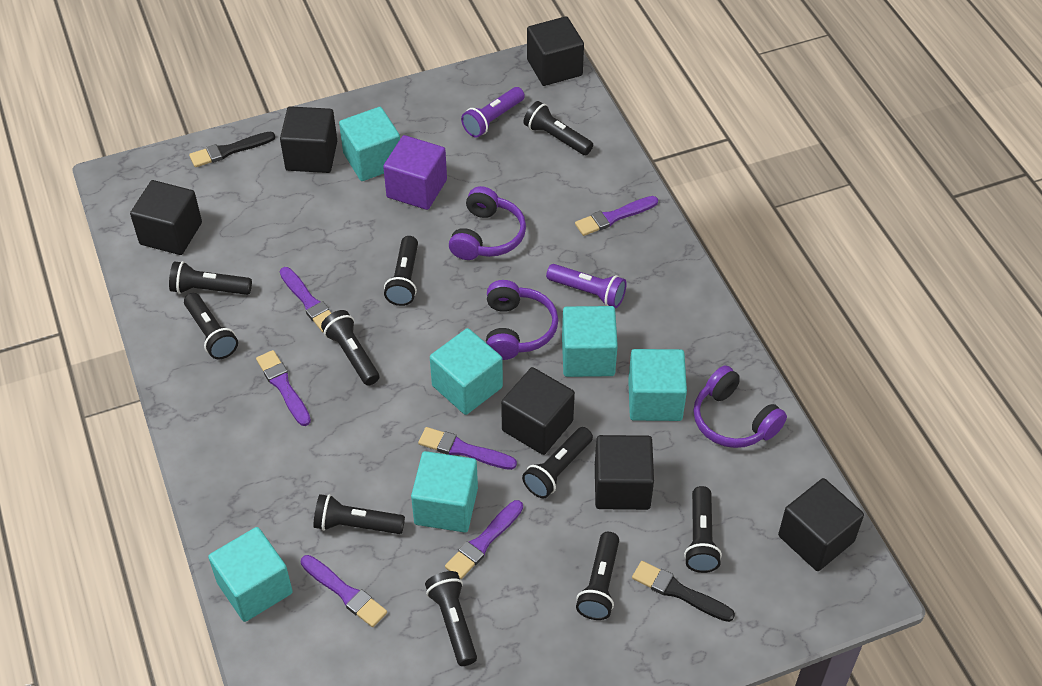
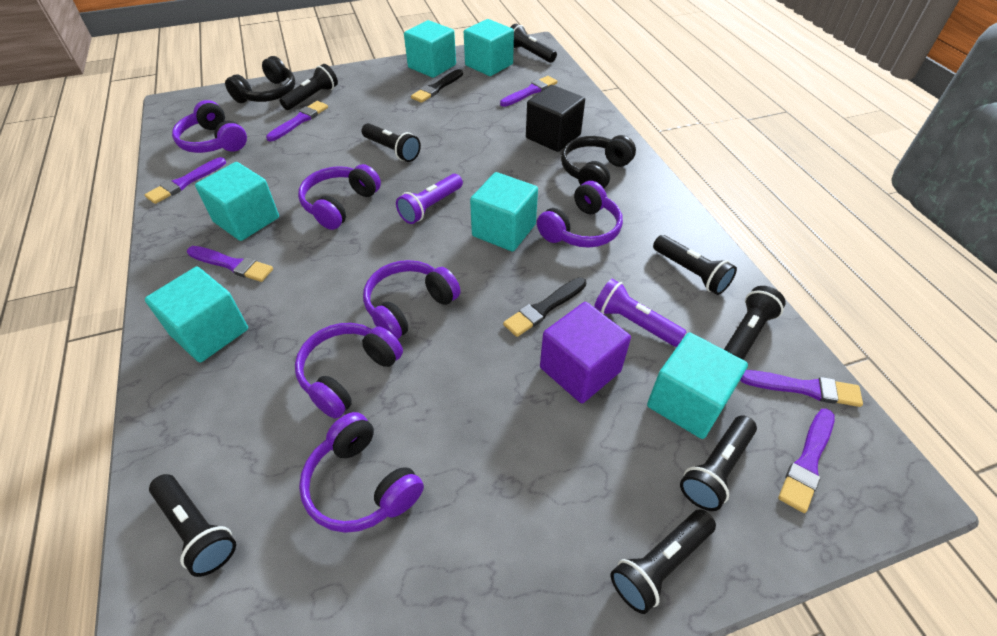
black cube: [130,180,202,255] [280,106,337,173] [501,367,575,455] [527,16,584,86] [595,435,654,510] [778,478,864,571] = 6 -> [526,85,585,152] = 1
black flashlight: [169,261,252,295] [184,293,238,359] [313,494,405,534] [321,310,379,386] [384,236,418,306] [425,571,477,666] [522,427,593,498] [523,101,593,155] [576,532,619,620] [684,486,722,573] = 10 -> [149,474,236,577] [279,64,338,110] [362,123,421,162] [510,24,557,63] [610,510,716,614] [653,235,737,295] [680,416,757,511] [724,286,786,360] = 8
black headphones: none = 0 -> [225,56,295,103] [561,135,636,188] = 2
purple headphones: [449,186,526,260] [486,280,558,360] [693,365,787,448] = 3 -> [172,100,247,153] [295,323,403,419] [298,164,381,230] [299,412,424,533] [363,260,461,339] [537,181,623,248] = 6

